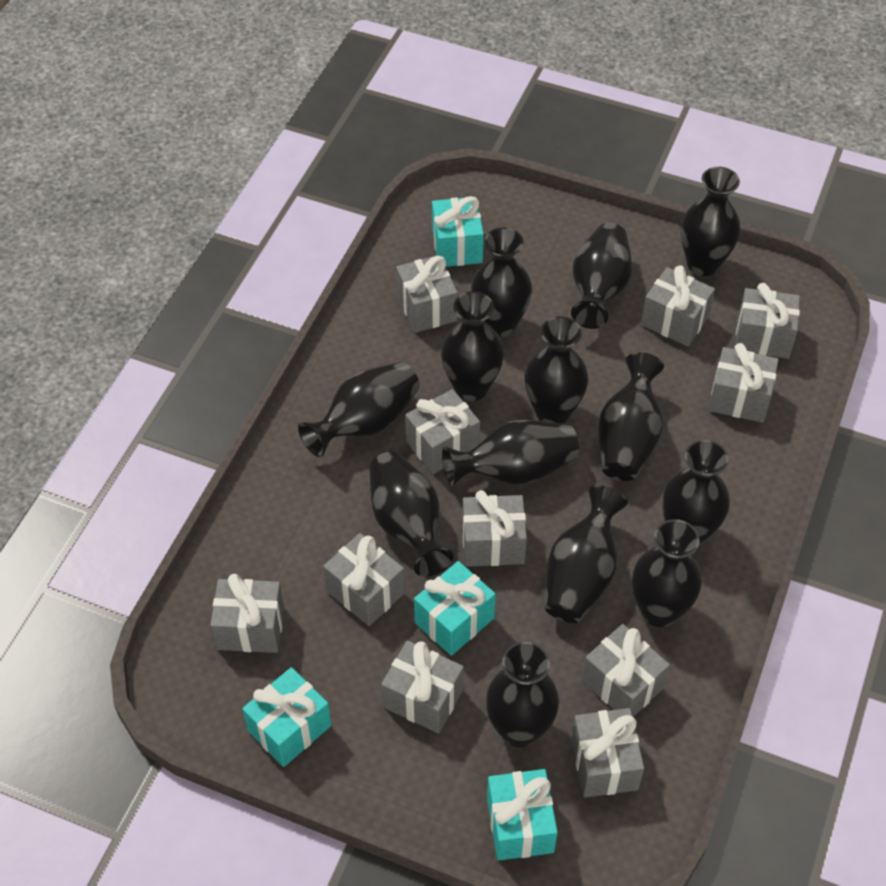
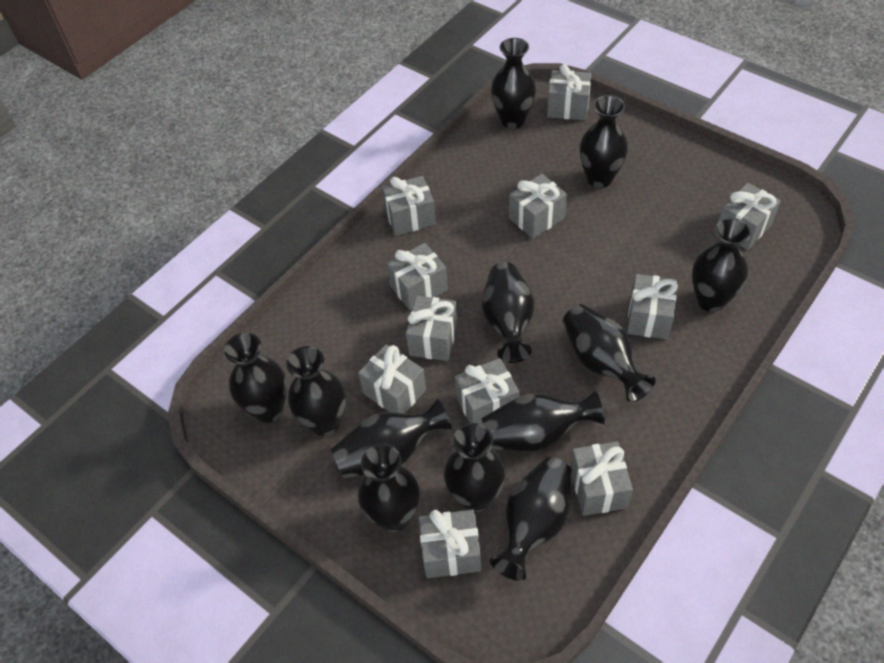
black vase: [298,362,420,457] [369,451,453,577] [441,291,504,401] [442,420,579,486] [471,227,532,337] [485,642,559,748] [525,316,588,424] [545,485,628,623] [571,223,632,329] [598,352,664,481] [632,519,702,627] [662,440,730,546] [681,167,741,276] = 13 -> [224,333,287,423] [286,346,346,436] [331,397,453,478] [358,444,420,532] [444,423,505,512] [481,390,605,452] [482,262,535,363] [490,457,573,581] [491,38,536,129] [563,304,656,402] [580,95,628,188] [692,218,752,312] = 12
turquoise gift: [242,667,331,767] [414,561,496,656] [432,196,484,267] [487,769,558,861] = 4 -> none = 0

